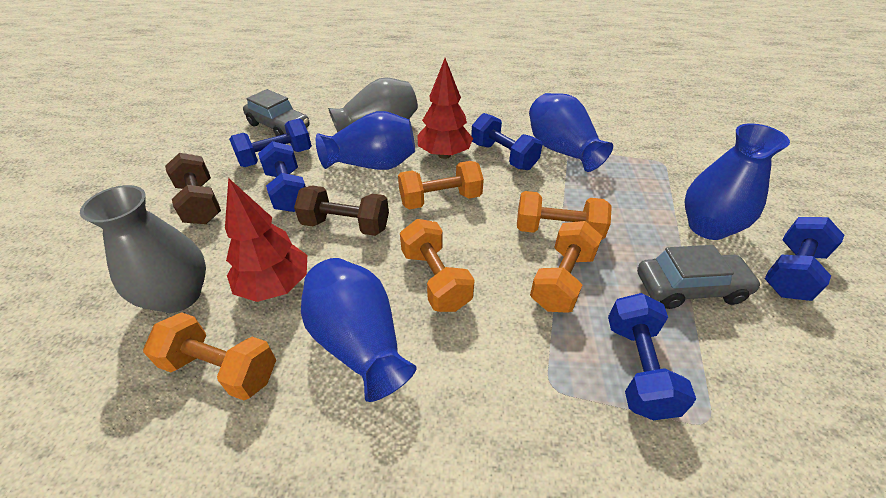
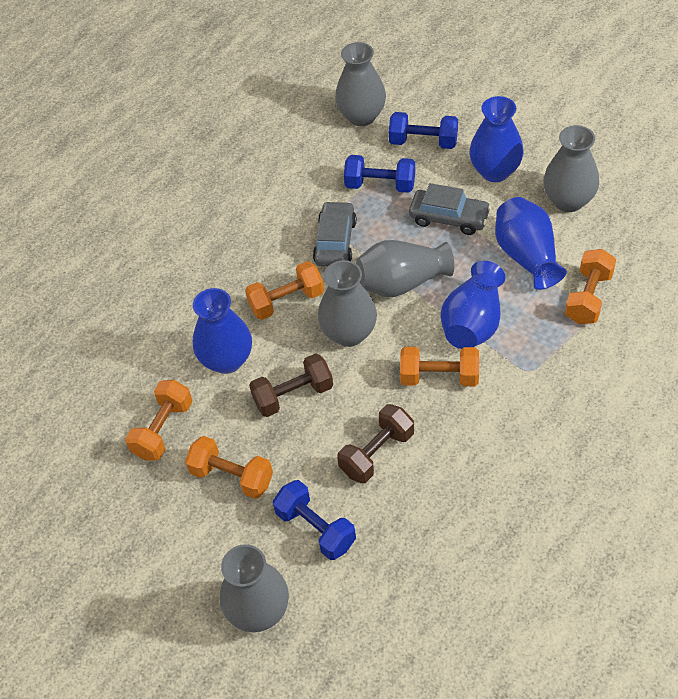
blue dumbbell: [229,118,312,167] [258,141,306,212] [471,113,543,170] [608,293,696,420] [765,217,844,301] = 5 -> [273,480,356,560] [344,155,415,193] [389,112,458,149] = 3
grey vase: [80,185,206,313] [328,77,418,132] = 2 -> [220,544,289,632] [318,260,377,347] [335,42,386,126] [356,240,454,297] [543,125,599,212] = 5
red tree: [225,178,307,302] [417,58,473,159] = 2 -> none = 0

